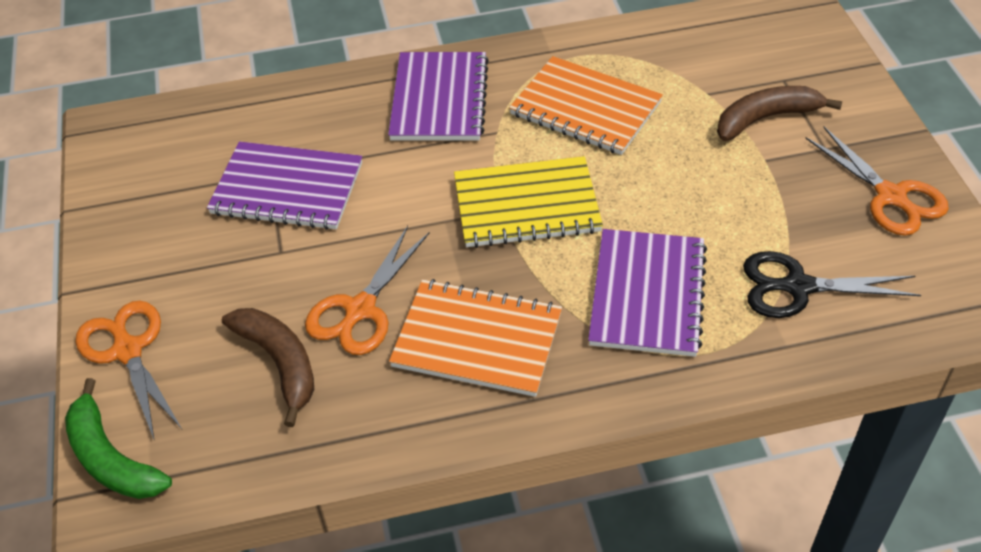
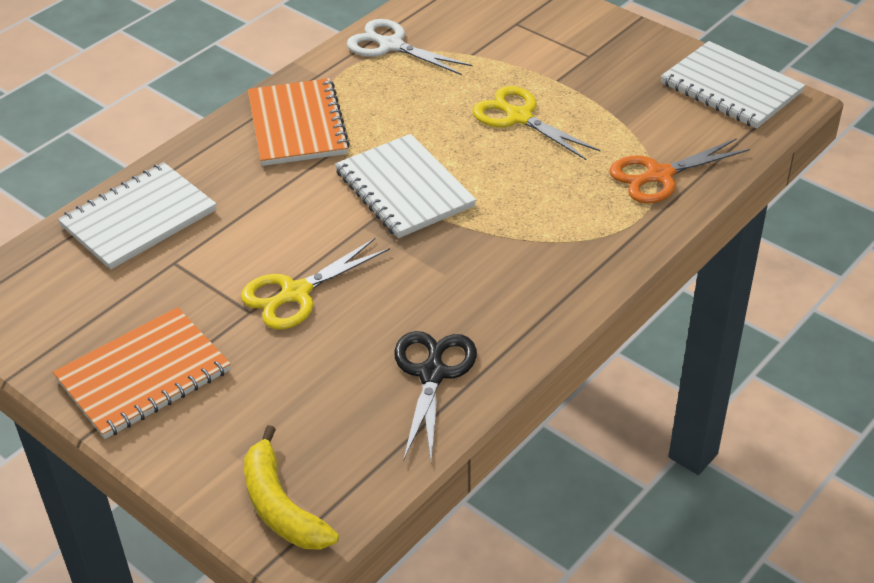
brown banana: [222,308,314,427] [717,86,843,141] = 2 -> none = 0
green banana: [65,378,172,499] = 1 -> none = 0
orange scissors: [75,301,182,441] [305,226,429,355] [805,127,949,236] = 3 -> [609,138,750,203] = 1
purple notebook: [207,141,362,230] [388,52,489,141] [588,229,707,357] = 3 -> none = 0
white notebook: none = 0 -> [58,162,217,270] [335,134,476,238] [661,41,805,129] = 3
white scissors: none = 0 -> [347,19,473,75] = 1
yellow banana: none = 0 -> [244,425,339,550] = 1
yellow notebook: [454,156,603,248] = 1 -> none = 0
yellow scissors: none = 0 -> [241,238,390,329] [472,86,601,160] = 2

